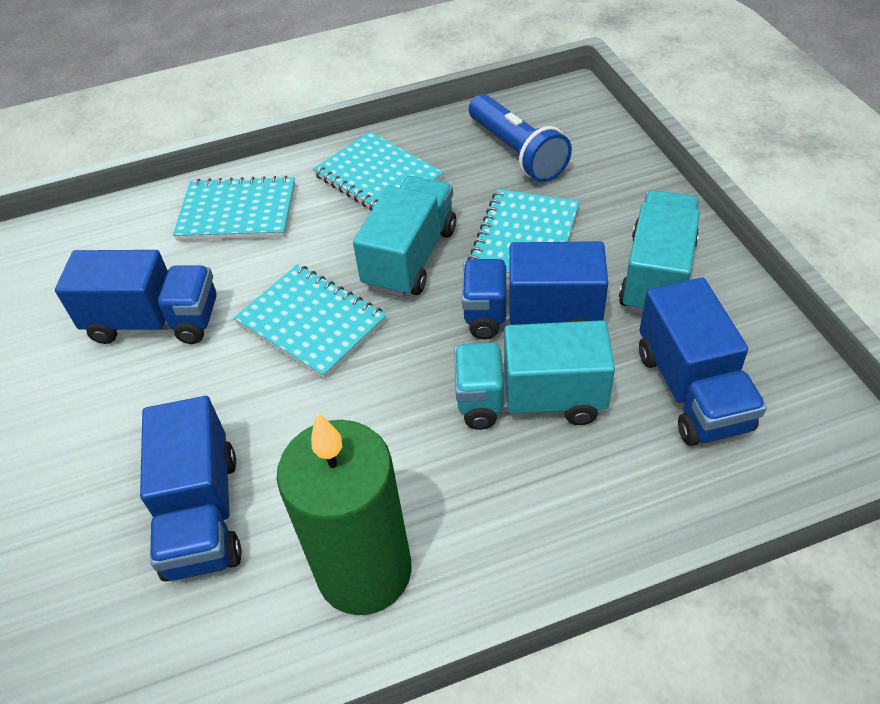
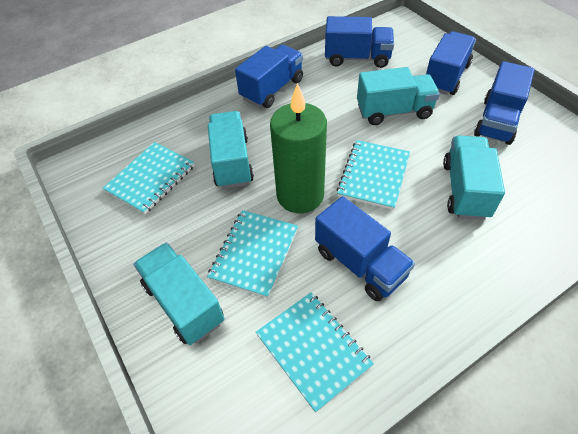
blue flashlight: [469,94,572,183] = 1 -> none = 0
blue truck: [55,250,217,344] [140,396,242,582] [462,241,608,340] [639,277,767,446] = 4 -> [235,45,303,108] [315,196,415,301] [325,16,394,68] [426,31,476,95] [474,61,535,145] = 5
turquoise truck: [353,176,456,297] [454,320,615,430] [619,190,700,314] = 3 -> [133,243,225,345] [208,111,254,189] [357,67,440,125] [443,136,505,220] = 4

